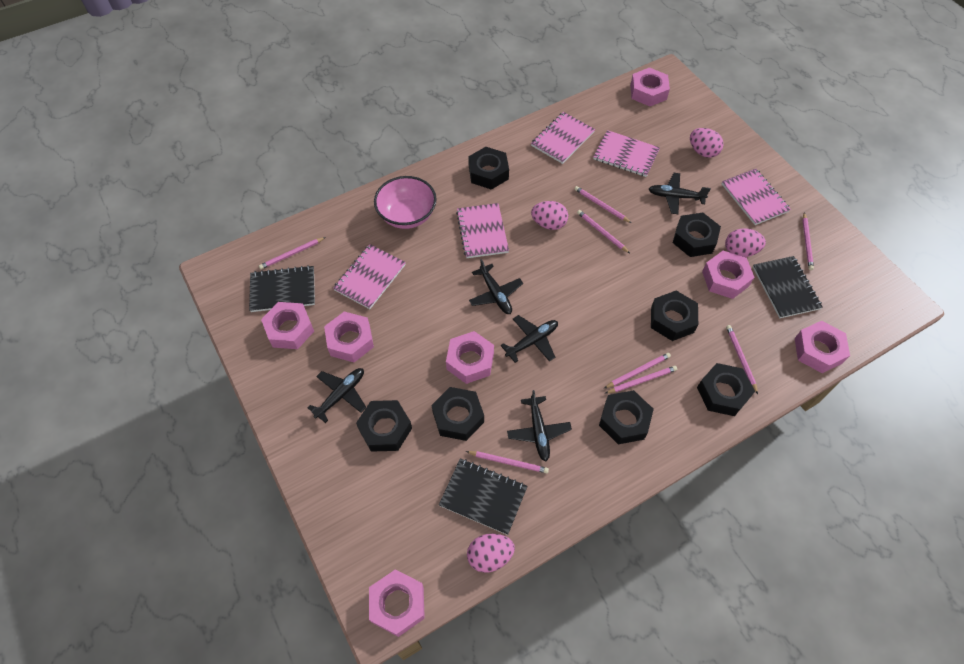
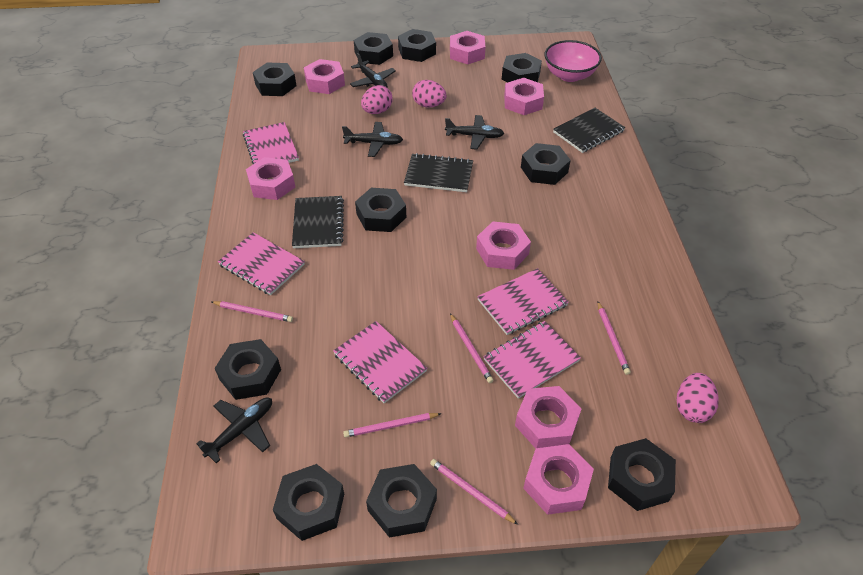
black nut: [356,400,412,452] [432,387,484,441] [468,147,509,190] [599,390,654,444] [651,291,698,341] [673,213,721,257] [697,363,755,416] = 7 -> [215,339,281,400] [253,62,297,96] [273,464,344,541] [354,32,393,65] [355,188,406,232] [366,464,437,538] [398,29,436,62] [502,53,542,83] [521,143,571,185] [608,438,676,511] = 10
black plane: [308,368,366,423] [469,259,523,314] [500,315,558,363] [507,390,572,461] [649,173,711,214] = 5 -> [196,397,272,463] [342,122,403,157] [350,53,396,88] [445,115,504,150] = 4
pink egg: [467,534,515,573] [531,201,568,230] [690,128,723,158] [725,228,766,257] = 4 -> [361,85,393,114] [412,80,447,108] [676,373,719,423] = 3
pink pencil: [259,237,326,269] [466,451,549,473] [574,186,631,223] [577,210,630,253] [605,353,671,388] [606,366,677,393] [726,325,758,394] [802,213,814,270] = 8 -> [212,301,293,322] [343,413,442,438] [430,459,518,525] [450,314,494,383] [598,302,631,375] = 5

